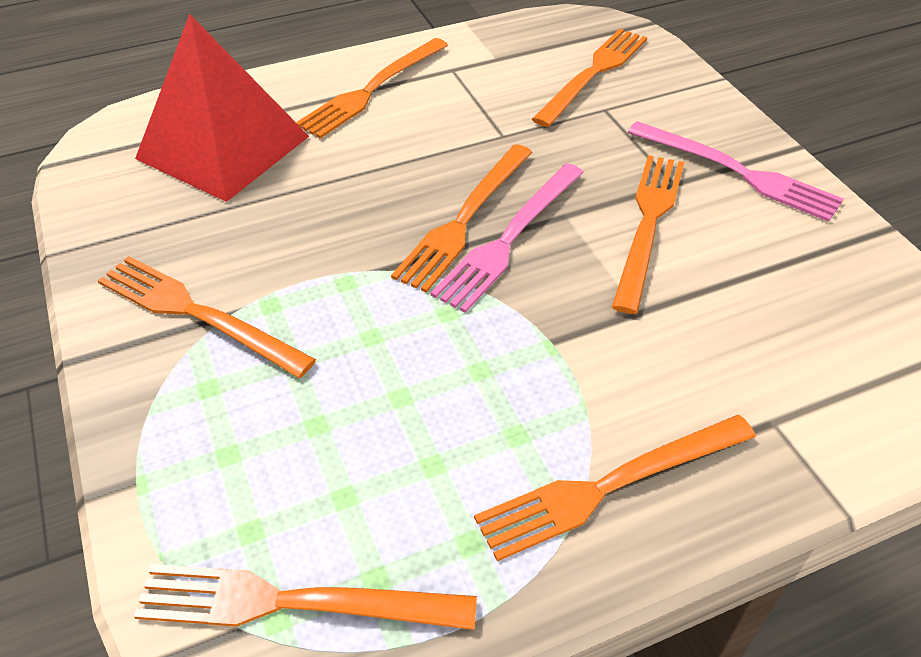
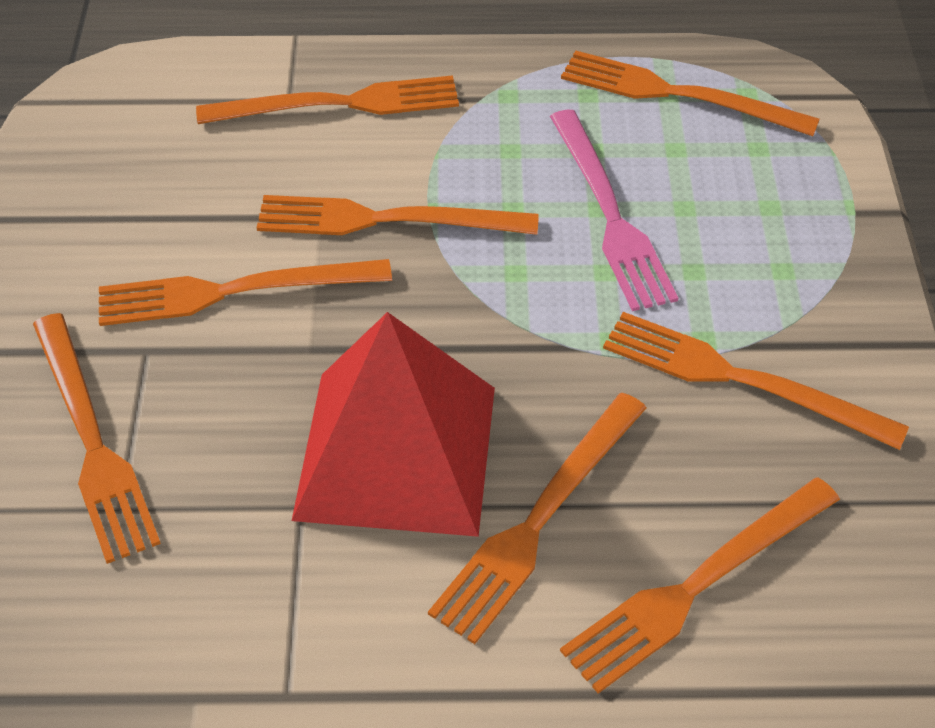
orange fork: [98,256,316,378] [134,564,477,630] [296,38,448,139] [391,144,532,293] [474,415,756,562] [532,29,647,127] [612,155,684,314] = 7 -> [33,313,161,564] [99,259,392,326] [196,75,459,124] [257,195,539,235] [428,393,647,644] [560,478,840,694] [561,50,820,136] [603,312,909,450] = 8
pink fork: [431,163,584,313] [628,121,844,222] = 2 -> [550,110,678,311] = 1

